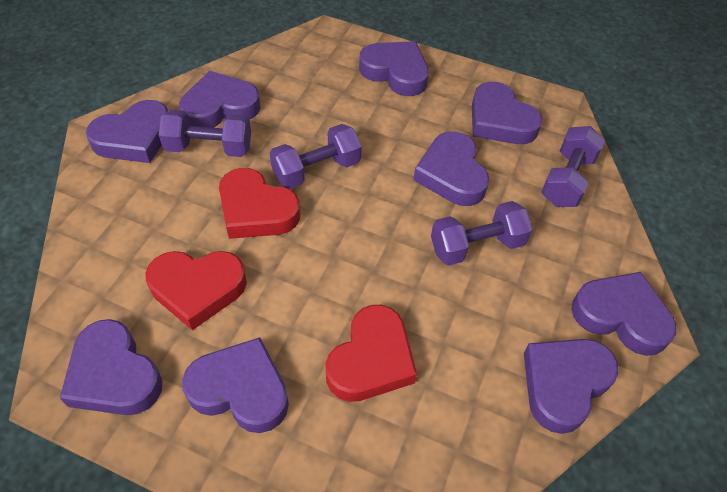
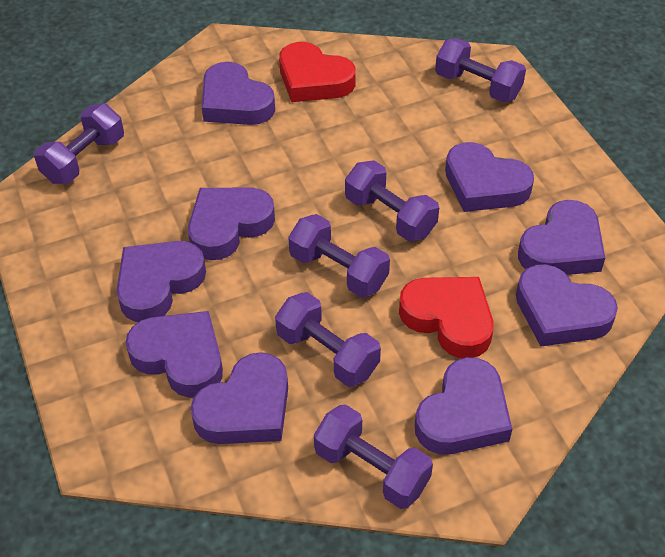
purple dumbbell: [159,110,251,157] [270,124,362,189] [431,201,533,266] [541,126,605,207] = 4 -> [34,104,124,184] [275,292,381,387] [288,214,390,298] [314,404,433,509] [345,160,439,242] [435,38,526,102] = 6
red heart: [145,251,247,330] [219,168,300,239] [325,305,417,402] = 3 -> [279,42,356,102] [399,277,494,358] = 2

